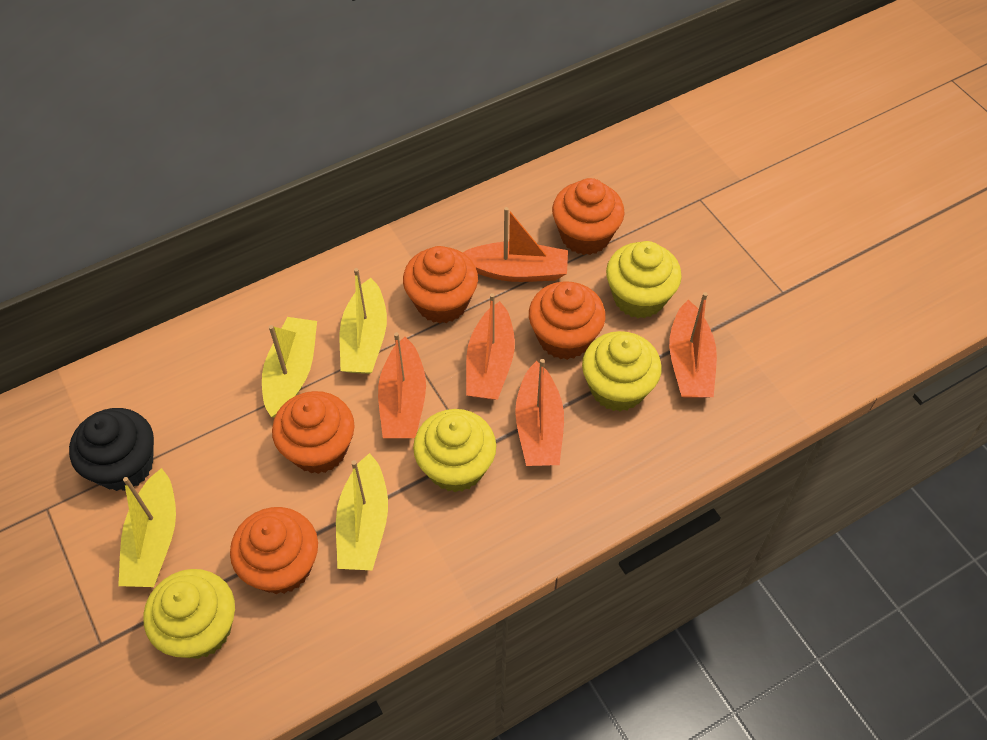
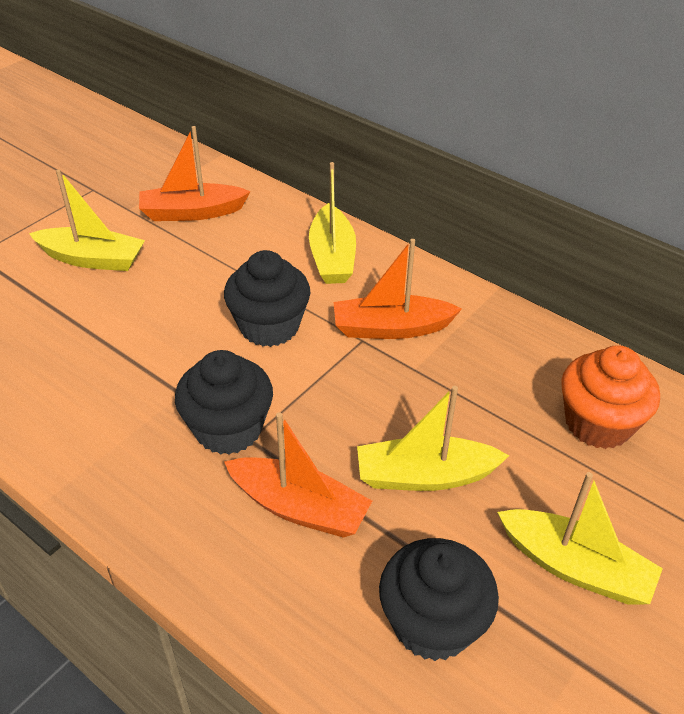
black cupcake: [69,408,154,491] = 1 -> [175,350,273,455] [224,250,310,347] [379,538,499,661] = 3
orange boat: [378,332,426,438] [463,207,568,282] [466,293,515,400] [515,359,564,466] [669,292,717,398] = 5 -> [139,126,251,221] [224,412,372,538] [334,239,462,339] = 3
orange cupcake: [230,507,318,594] [272,391,355,474] [403,246,478,324] [529,281,605,360] [552,178,625,255] = 5 -> [561,345,660,449] = 1
yellow cupcake: [144,569,235,659] [413,409,496,492] [582,331,662,412] [606,241,682,318] = 4 -> none = 0

